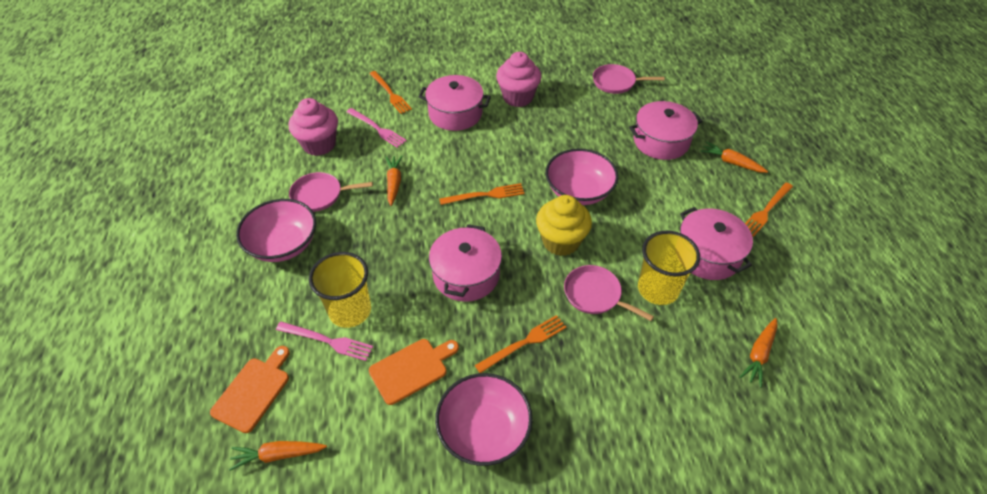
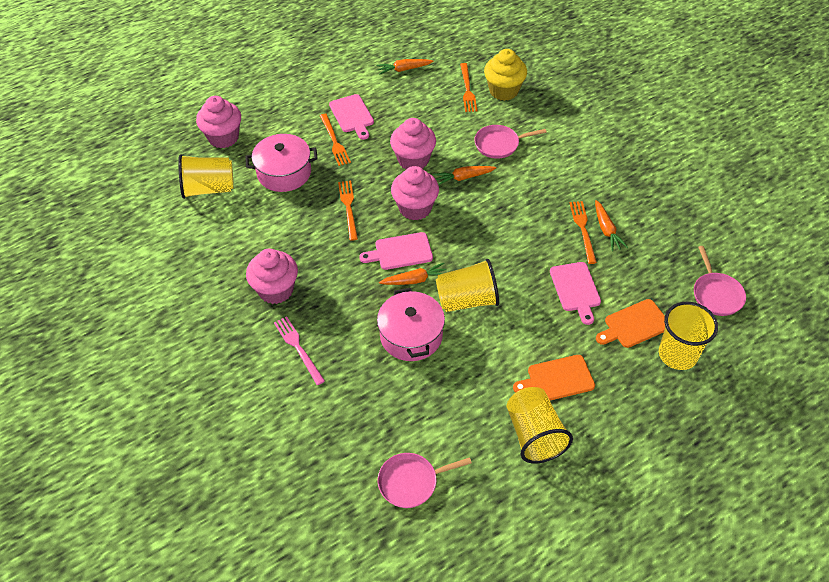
pink bowl: [236,199,316,262] [435,373,533,466] [546,149,618,205] = 3 -> none = 0
pink cupcake: [289,98,338,156] [496,52,541,107] = 2 -> [196,96,241,148] [246,249,298,304] [390,118,436,170] [391,166,439,220] = 4
pink cutting board: none = 0 -> [329,94,374,140] [359,232,433,270] [550,262,601,325] = 3
pink fork: [276,322,373,361] [346,108,407,148] = 2 -> [274,316,325,385] = 1
pink pot: [419,75,491,131] [429,224,502,302] [629,101,703,160] [680,207,753,280] = 4 -> [245,134,318,192] [377,288,445,361] = 2
yellow cup: [309,252,371,328] [638,231,700,305] = 2 -> [178,154,234,199] [436,259,499,312] [507,387,573,464] [659,302,718,370] = 4

